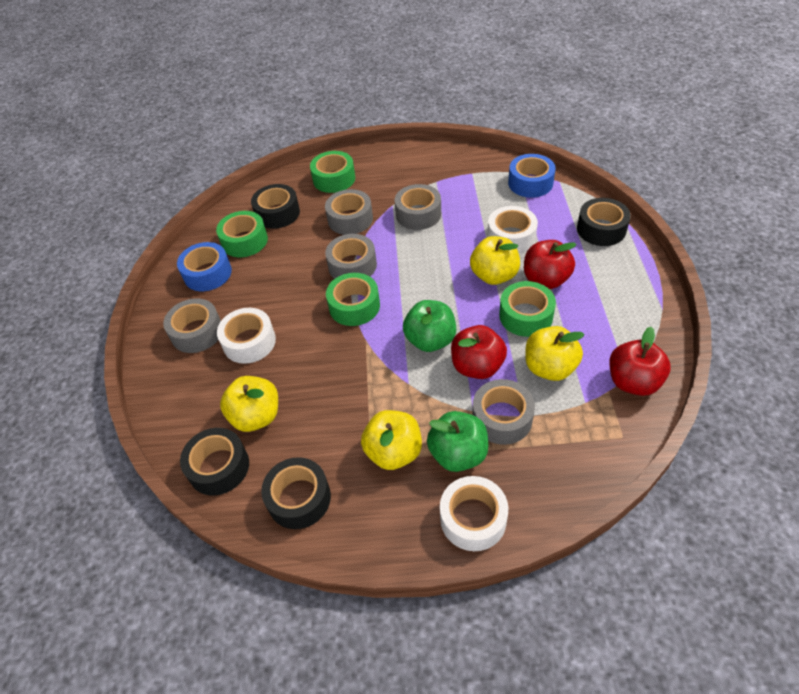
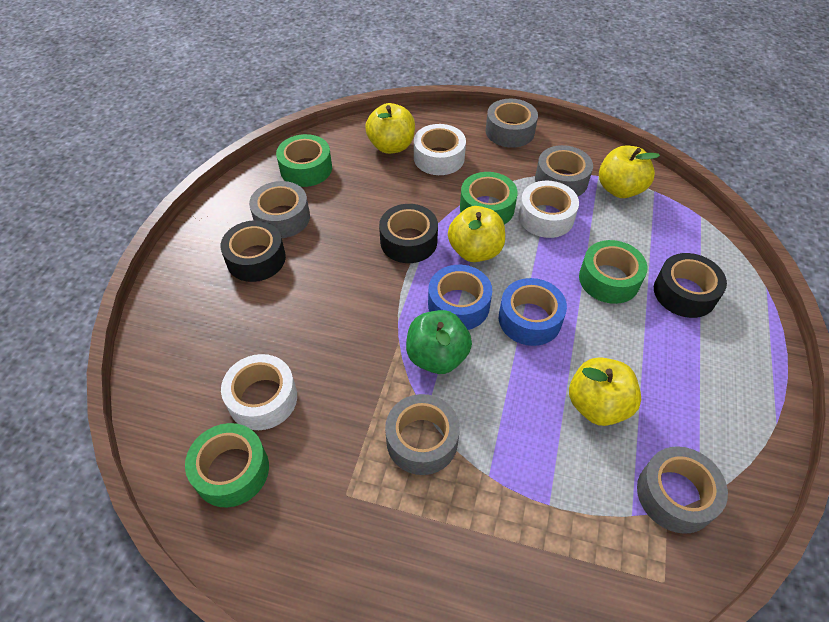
black tape: [180,428,249,496] [251,184,300,229] [261,457,331,529] [577,198,631,246] = 4 -> [220,220,286,282] [379,204,438,263] [654,253,727,318] = 3
green apple: [403,300,456,352] [427,411,488,472] = 2 -> [406,310,472,374] = 1
red apple: [451,325,507,379] [524,240,577,289] [609,327,671,396] = 3 -> none = 0

